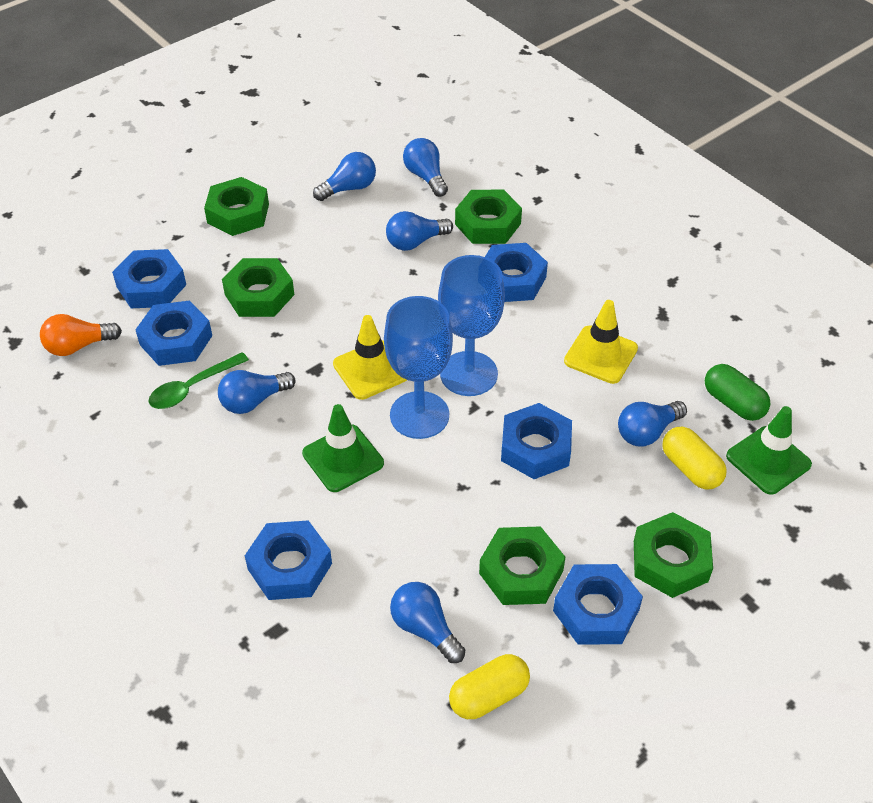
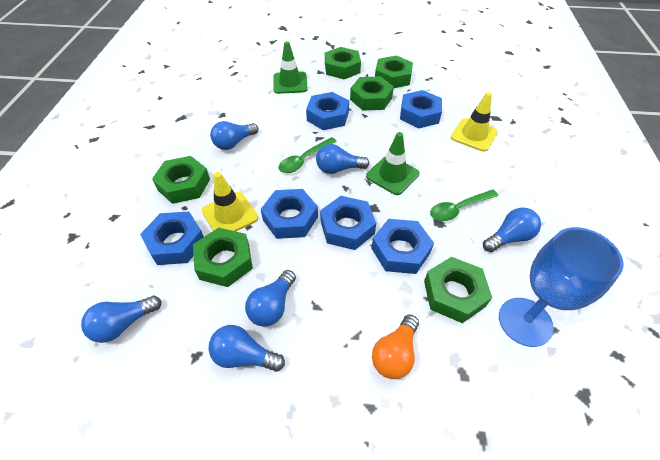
blue goblet: [384,296,453,439] [438,255,505,396] = 2 -> [499,227,624,347] = 1
green capsule: [705,364,770,421] = 1 -> none = 0
green nut: [204,177,269,236] [222,258,294,317] [455,190,522,244] [479,526,565,605] [634,512,713,598] = 5 -> [152,156,210,204] [193,227,253,287] [325,47,361,79] [350,76,394,111] [375,55,413,88] [424,257,492,323] = 6
green spoon: [149,352,249,409] = 1 -> [279,137,337,173] [430,189,498,221] = 2
yellow capsule: [449,654,530,719] [662,426,727,490] = 2 -> none = 0

